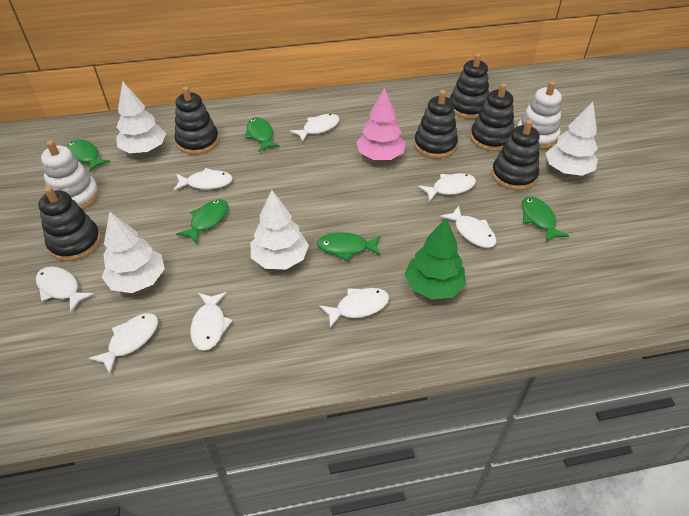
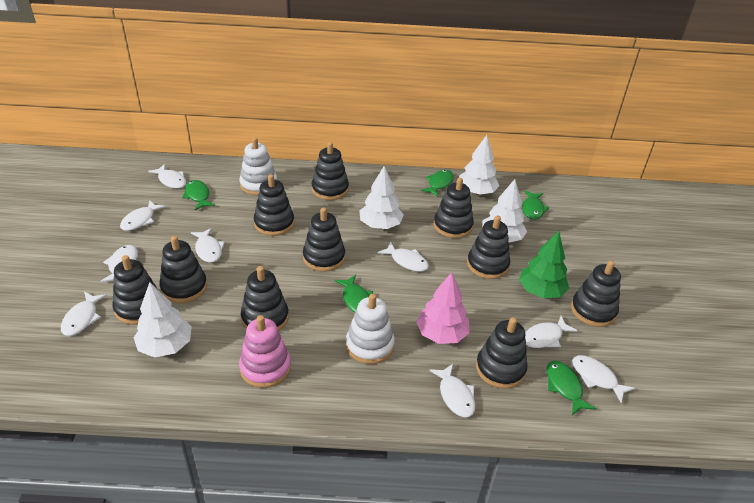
black stacking toy: [38,186,101,261] [175,86,219,155] [414,90,458,158] [450,53,489,119] [470,83,514,151] [491,120,540,190] = 6 -> [113,255,157,325] [159,236,207,303] [241,266,289,331] [254,174,294,236] [303,208,345,272] [311,142,349,200] [433,178,474,238] [467,216,510,279] [476,317,527,389] [571,260,621,327] = 10
pink stacking toy: none = 0 -> [239,315,291,388] = 1
white fish: [36,267,95,312] [89,313,158,374] [173,168,233,191] [190,292,233,351] [290,114,340,142] [319,288,389,328] [418,173,476,202] [440,206,496,248] = 8 -> [61,292,107,336] [100,245,138,283] [120,200,166,231] [148,164,186,189] [191,228,225,263] [378,242,429,272] [429,364,475,417] [525,316,578,348] [572,355,635,403] = 9

